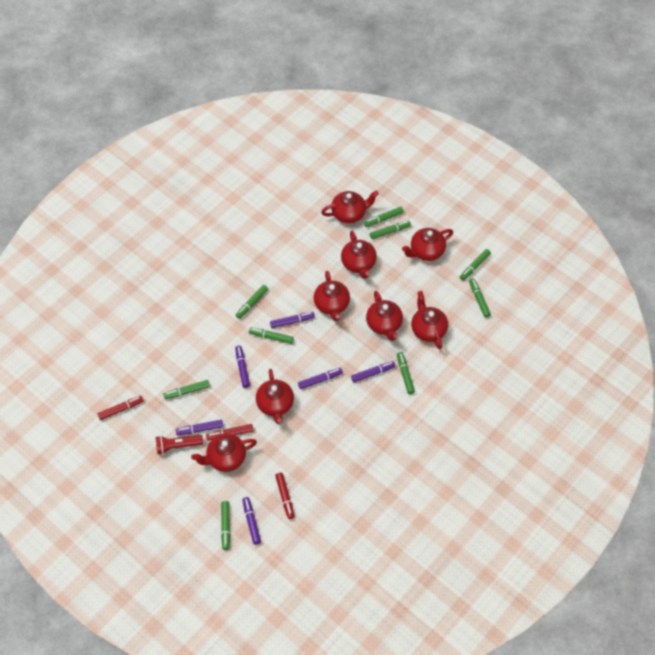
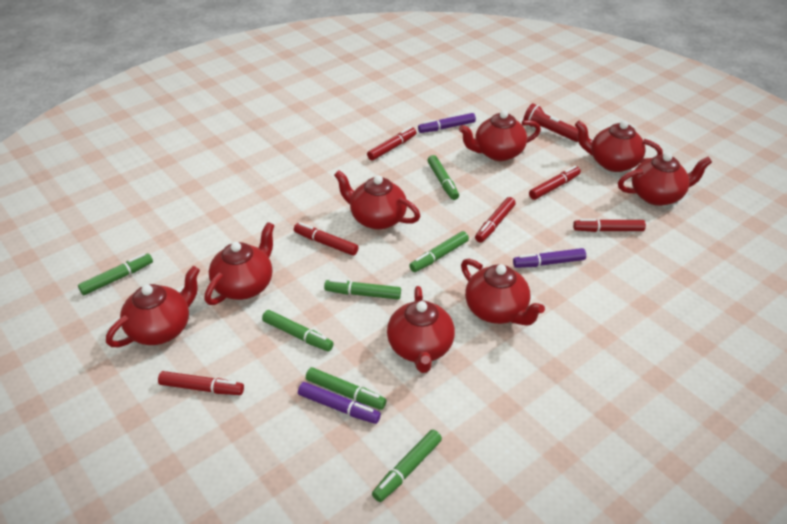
green marker: [163,380,210,399] [221,501,230,550] [236,285,268,319] [249,327,294,344] [364,207,404,227] [370,221,411,239] [397,352,415,394] [460,249,491,281] [469,278,491,318] = 9 -> [78,253,153,295] [262,310,334,351] [306,367,386,410] [324,279,401,300] [372,430,442,502] [409,231,469,272] [428,155,459,200] = 7
purple marker: [176,420,223,435] [235,346,250,388] [242,497,261,545] [270,312,315,328] [298,368,343,389] [351,361,395,382] = 6 -> [298,382,381,424] [418,113,476,133] [513,248,586,268] = 3
red marker: [98,396,144,420] [206,424,254,441] [275,473,294,519] = 3 -> [158,371,244,395] [294,222,359,256] [367,127,416,161] [475,197,516,243] [529,166,581,200] [573,219,646,232] = 6

